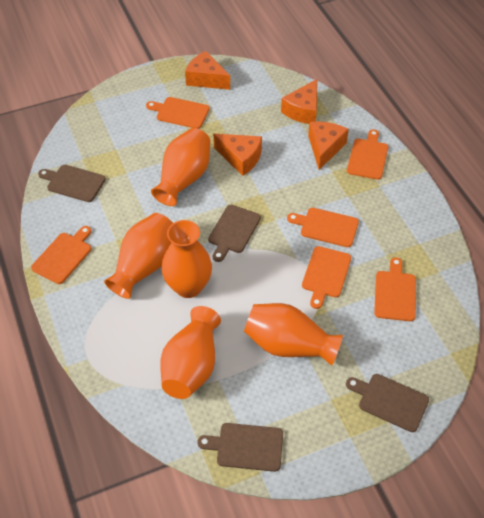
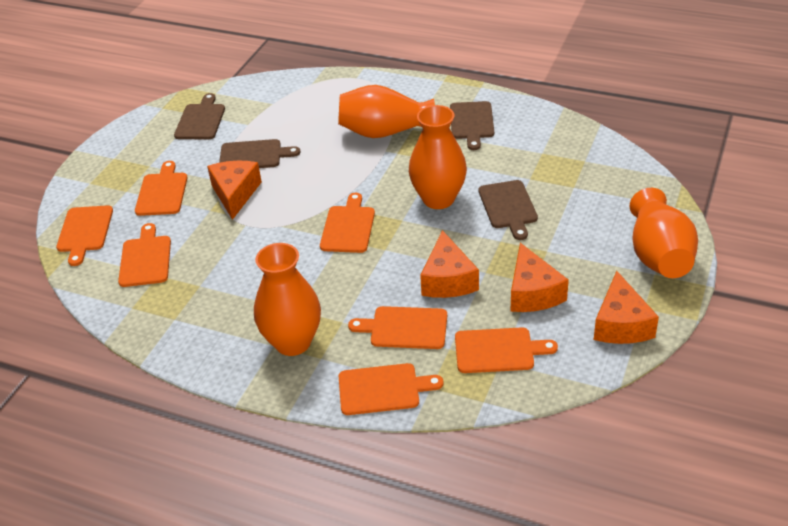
orange cutting board: [31,226,91,284] [146,97,210,129] [287,208,359,247] [302,246,351,309] [347,129,388,180] [374,257,416,321] = 6 -> [56,205,113,266] [118,223,171,287] [135,161,188,216] [320,193,375,253] [339,363,443,415] [348,306,447,349] [455,327,558,373] = 7
orange vase: [104,213,173,299] [151,128,210,206] [160,306,221,399] [162,220,212,298] [244,303,343,366] = 5 -> [254,243,321,356] [338,85,435,138] [409,105,467,209] [630,188,698,278] = 4

